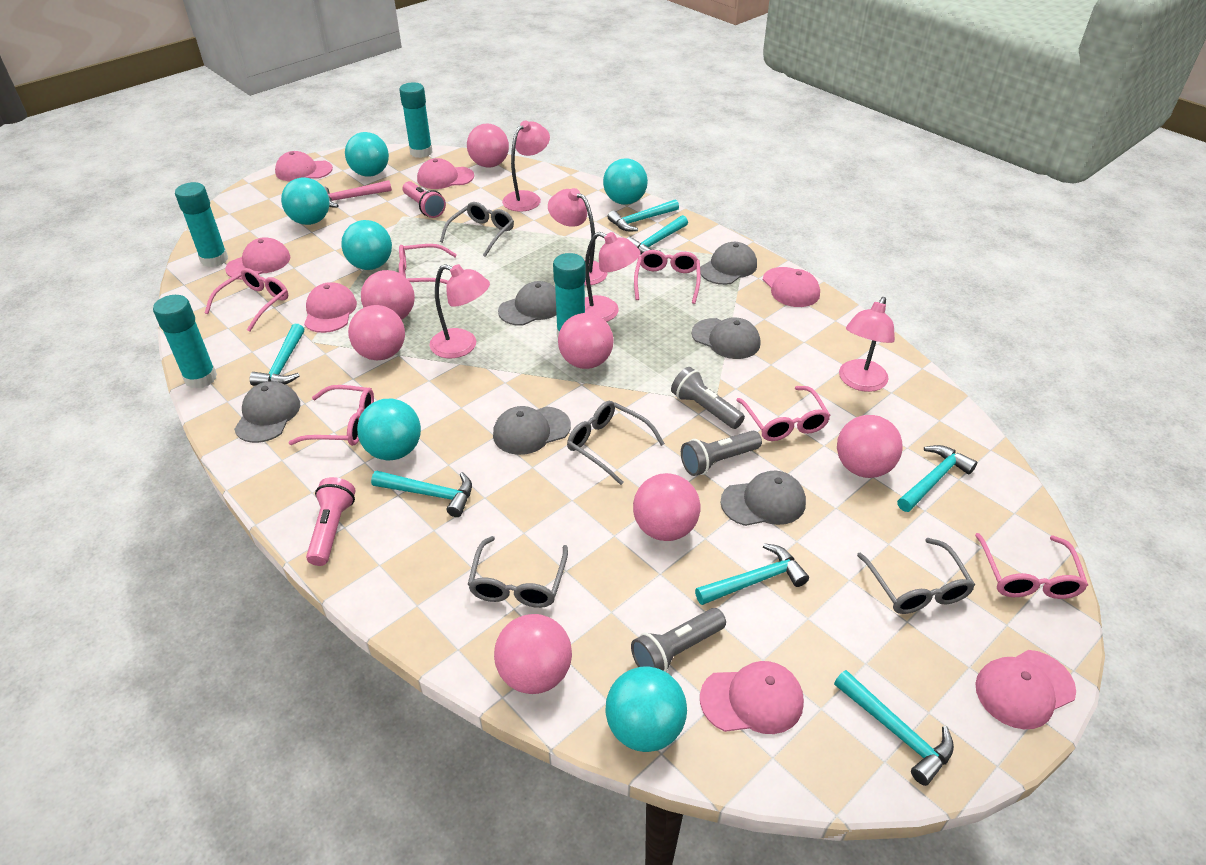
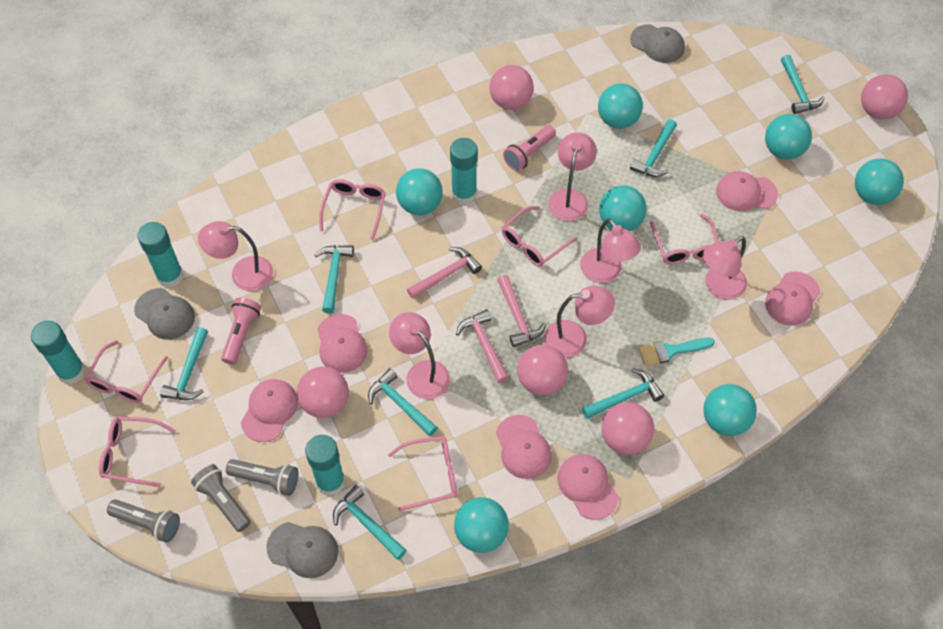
grey cap: [234,381,300,443] [493,406,571,455] [498,281,556,326] [691,317,760,359] [700,242,757,285] [720,471,806,526] = 6 -> [134,288,195,340] [267,522,338,578] [630,24,685,63] = 3
grey glasses: [440,202,514,257] [468,536,568,608] [567,401,665,485] [857,538,975,614] = 4 -> none = 0
pink ball: [348,305,405,361] [361,270,415,320] [467,123,509,168] [494,614,572,694] [558,313,614,369] [633,473,700,541] [837,415,903,478] = 7 -> [297,367,349,418] [490,65,534,110] [517,344,568,396] [602,402,654,455] [861,74,908,120] = 5
pink cap: [225,237,290,280] [275,151,333,181] [304,282,357,333] [417,158,474,189] [700,661,804,734] [763,267,820,307] [975,650,1076,729] = 7 -> [241,379,298,442] [317,314,367,373] [496,415,552,479] [557,454,618,520] [716,171,778,211] [765,271,820,326] = 6
pink hammer: [323,180,392,208] = 1 -> [407,247,482,299] [456,309,509,383] [497,275,546,347] = 3
pink lamp: [429,264,490,358] [502,120,550,211] [548,188,608,286] [585,232,641,322] [839,297,895,392] = 5 -> [198,221,274,291] [389,312,450,399] [544,286,615,358] [548,132,597,221] [580,219,641,283] [702,236,747,300] = 6
turquoise ball: [281,177,329,225] [341,220,392,270] [345,132,389,177] [357,399,421,460] [603,158,648,205] [605,666,687,752] = 6 -> [396,168,442,215] [454,497,509,553] [598,83,643,129] [599,185,647,231] [703,384,757,436] [765,114,812,160] [855,158,904,205] = 7
turquoise brush: none = 0 -> [639,338,715,366] = 1

